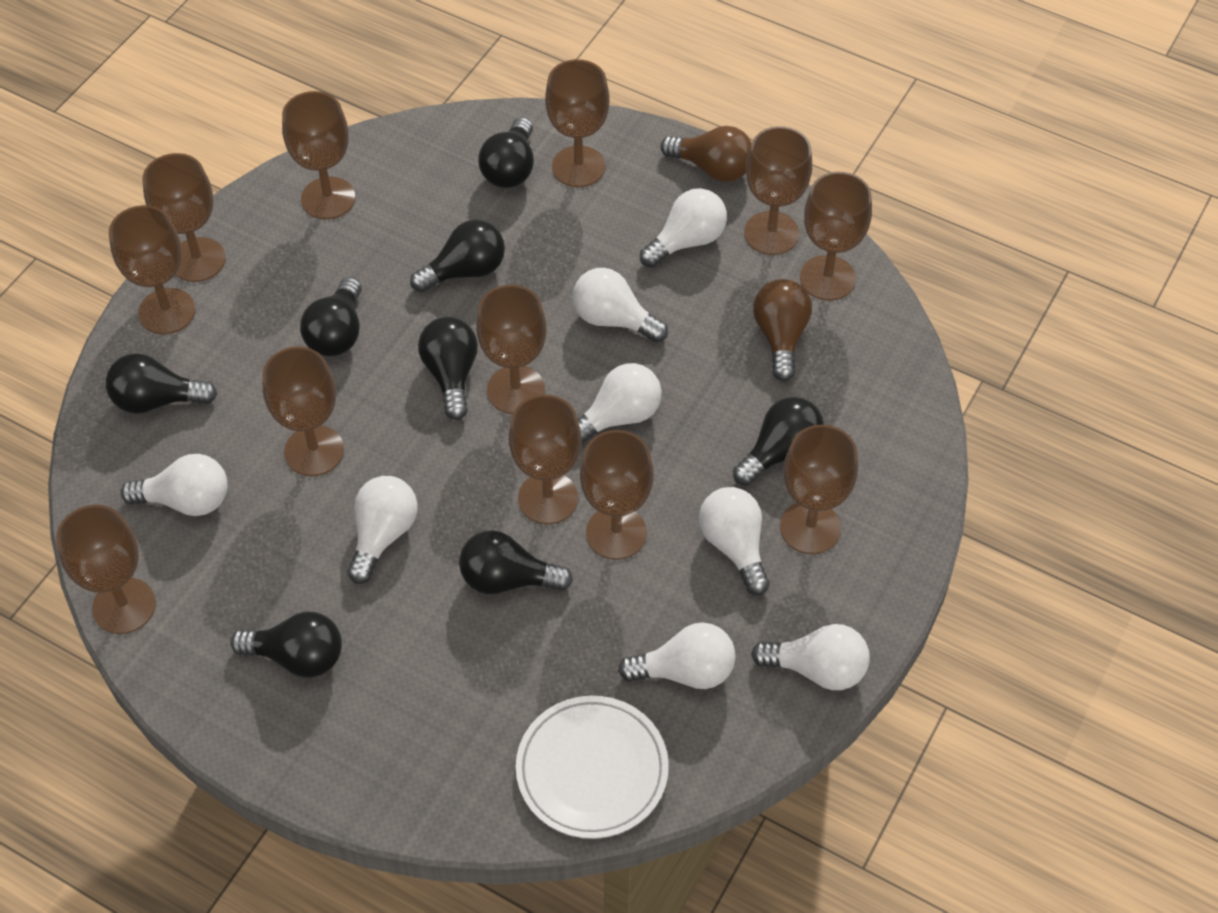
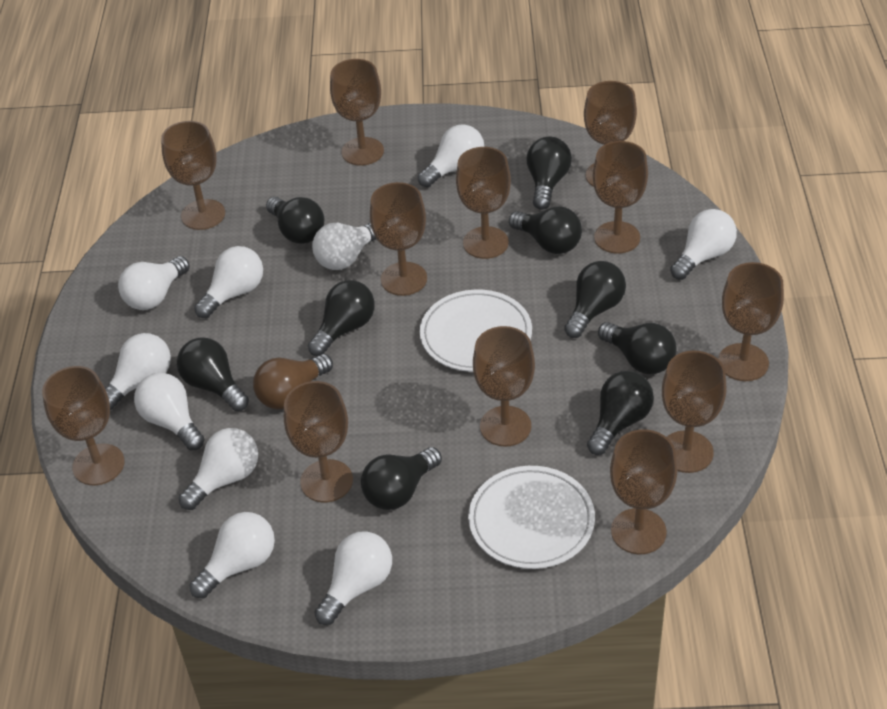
black light bulb: [106,353,217,414] [231,611,342,677] [300,277,362,356] [410,220,505,292] [418,317,478,420] [459,530,573,594] [478,117,534,188] [733,397,824,486] = 8 -> [177,337,249,411] [266,197,324,244] [308,280,375,356] [361,447,442,510] [509,207,582,254] [526,137,572,210] [564,261,626,338] [587,371,654,455] [598,322,677,374] = 9
brown light bulb: [660,126,752,182] [753,279,812,381] = 2 -> [253,354,333,409] = 1
white light bulb: [121,454,228,516] [348,476,418,584] [572,268,668,342] [578,363,662,444] [618,623,736,689] [640,188,727,268] [699,487,770,595] [751,624,870,690] = 8 -> [105,333,171,410] [118,256,190,310] [134,373,205,451] [179,428,258,510] [190,512,275,598] [194,246,263,318] [312,223,376,270] [314,531,392,625] [418,124,484,187] [670,209,737,280] = 10
white plate: [516,696,669,839] = 1 -> [420,290,532,372] [468,466,595,569] = 2

